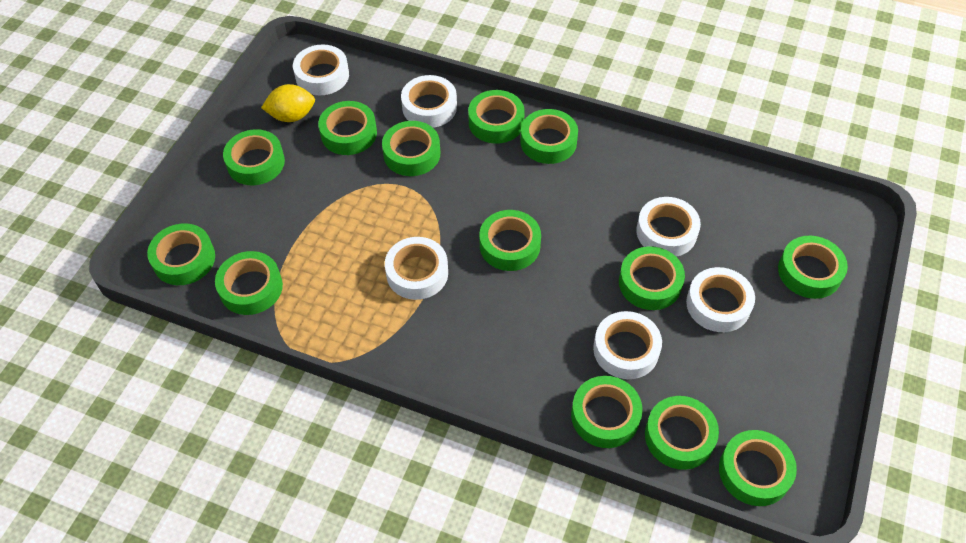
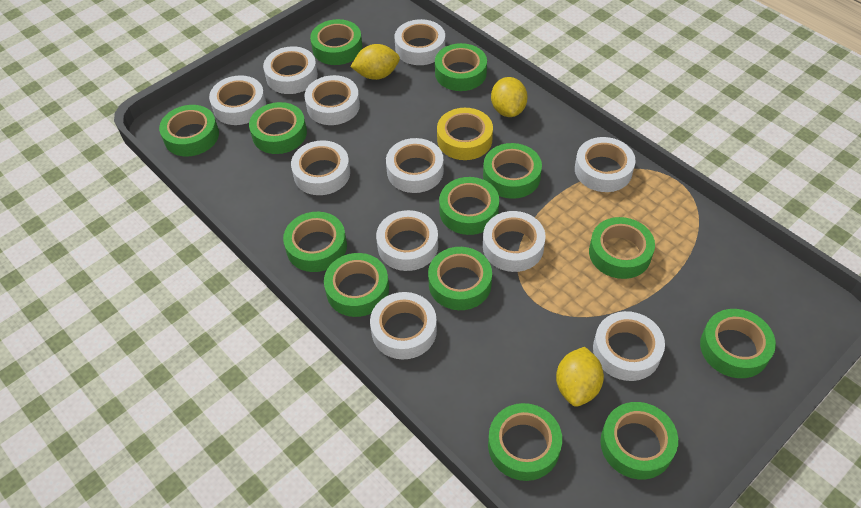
white tape: [293,44,349,95] [385,237,448,300] [401,75,457,128] [593,311,662,379] [636,197,701,257] [686,267,755,332] = 6 -> [209,75,266,125] [263,46,318,94] [291,140,350,195] [304,75,360,125] [370,292,437,359] [376,210,438,271] [386,138,444,193] [394,19,445,65] [483,211,546,272] [575,137,636,192] [593,311,665,381] = 11
yellow lemon: [261,84,315,122] = 1 -> [350,44,400,80] [491,77,528,117] [556,347,604,407] = 3
yellow tape: none = 0 -> [437,108,493,160] = 1

